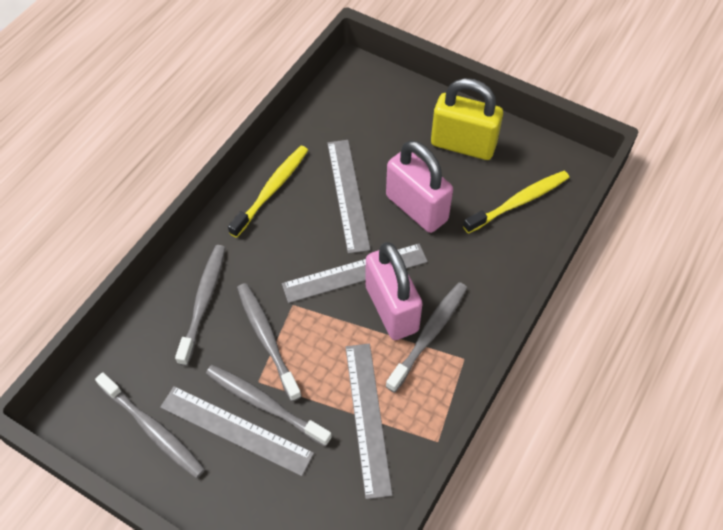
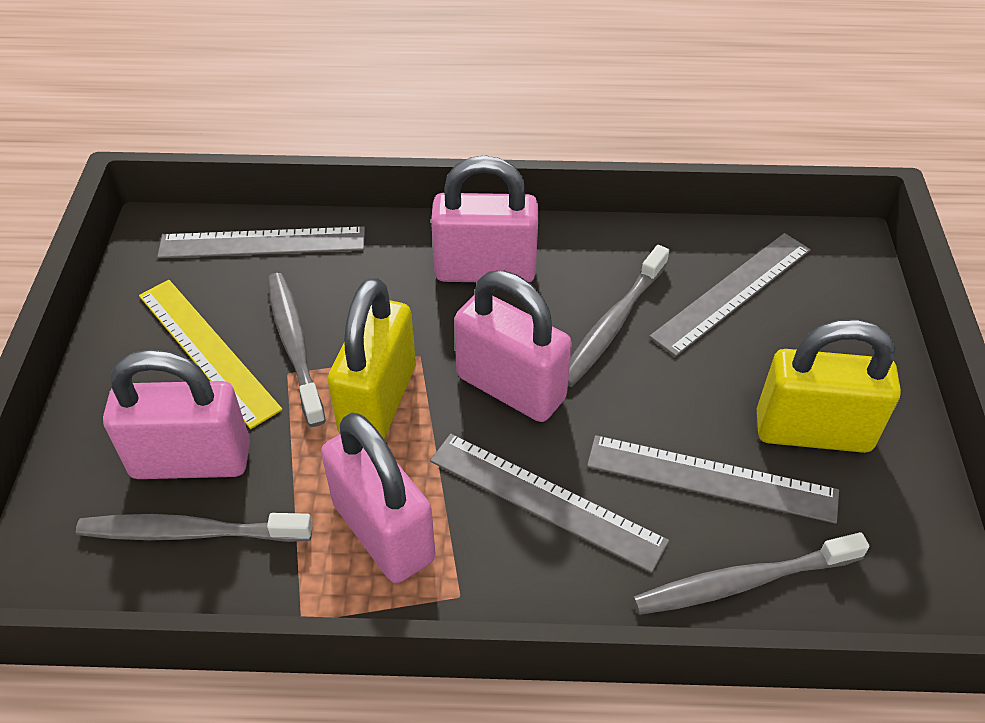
grey toothbrush: [95,372,205,478] [175,245,226,366] [206,365,332,446] [237,283,302,401] [385,282,467,393] = 5 -> [76,513,313,542] [268,273,326,427] [568,245,669,387] [633,532,869,615] = 4
pink padlock: [365,242,422,340] [386,140,453,233] = 2 -> [103,349,250,479] [321,413,436,583] [431,155,538,283] [454,271,572,422] = 4
yellow padlock: [431,78,503,160] = 1 -> [328,277,416,439] [757,319,901,453] = 2
yellow ruler: none = 0 -> [139,280,283,429] = 1
yellow toothbrush: [228,146,308,238] [463,171,569,234] = 2 -> none = 0

